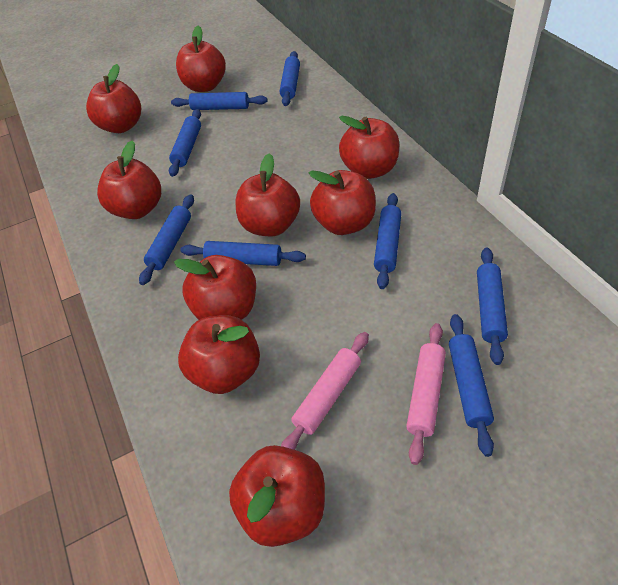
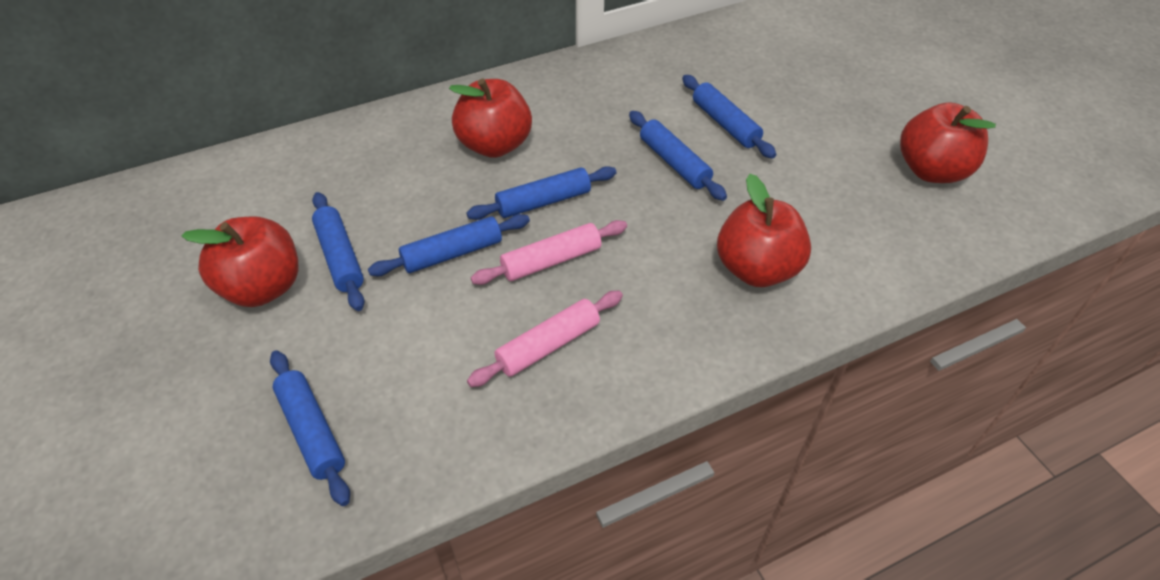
blue rolling pin: [139,194,194,285] [169,109,201,177] [171,92,267,110] [181,241,306,266] [280,51,300,106] [374,193,401,289] [449,314,494,457] [477,248,508,365] = 8 -> [270,350,350,506] [312,192,365,311] [368,214,530,276] [466,166,616,220] [629,111,727,201] [682,75,777,159] = 6
red apple: [86,64,141,133] [97,141,161,219] [174,255,256,320] [176,26,226,92] [178,315,260,394] [229,445,325,547] [236,153,300,236] [309,170,376,235] [339,116,399,179] = 9 -> [182,216,299,307] [449,79,532,158] [717,174,811,287] [900,102,996,183] = 4

